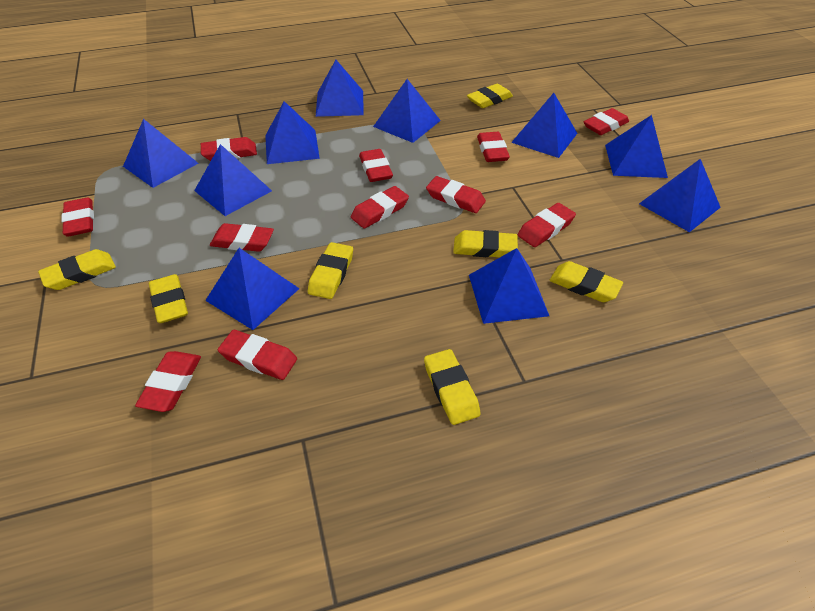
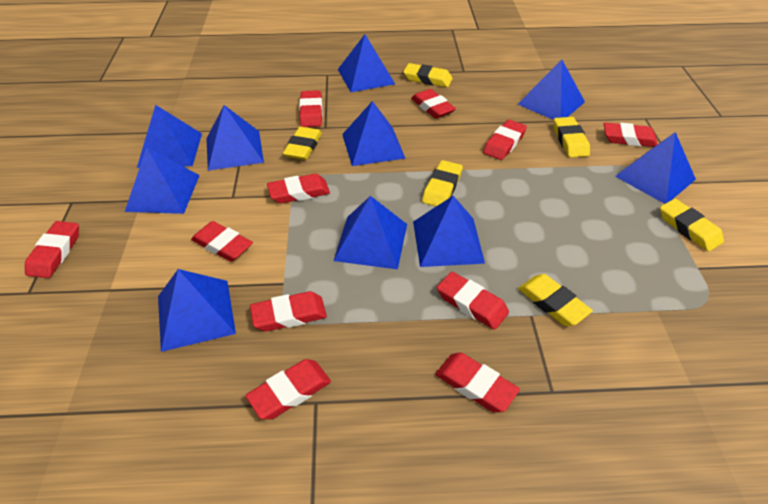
yellow eraser: [38,249,116,290] [149,274,188,323] [308,242,353,299] [424,349,481,425] [453,230,518,257] [467,84,513,108] [550,261,623,302] = 7 -> [283,127,322,160] [403,63,453,87] [422,160,463,206] [518,274,593,326] [554,117,590,158] [660,199,724,252] = 6

